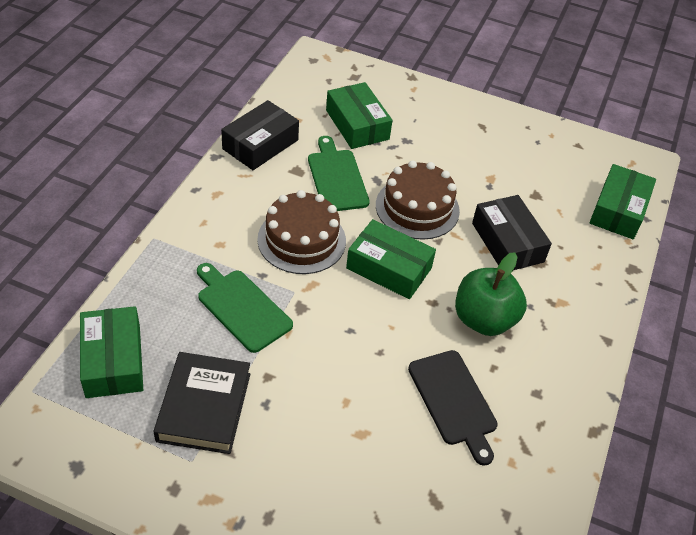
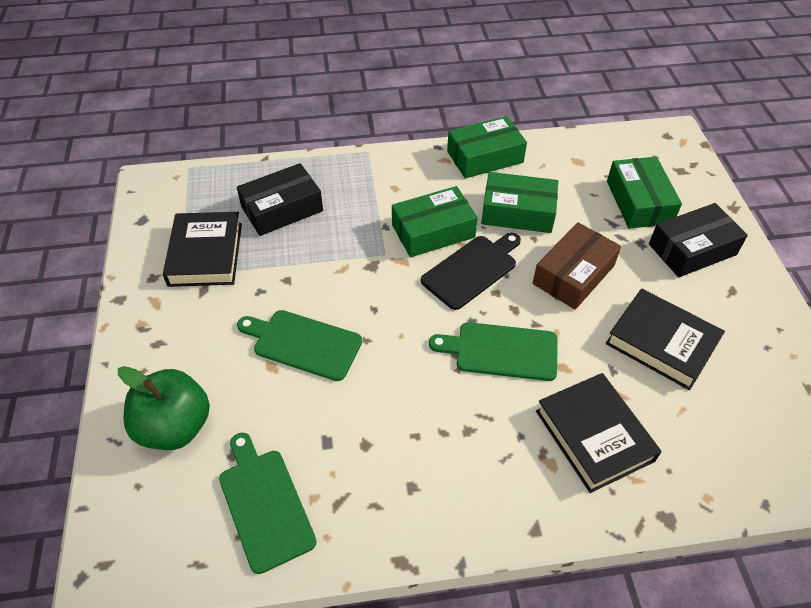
black book: [154,352,250,454] = 1 -> [163,212,242,287] [536,373,662,493] [606,288,725,390] = 3
brown box: none = 0 -> [532,222,621,310] = 1
brown cake: [257,190,346,274] [376,161,460,240] = 2 -> none = 0
green cutting board: [197,263,293,353] [308,136,370,211] = 2 -> [219,433,317,574] [237,310,362,381] [429,322,558,381] = 3

